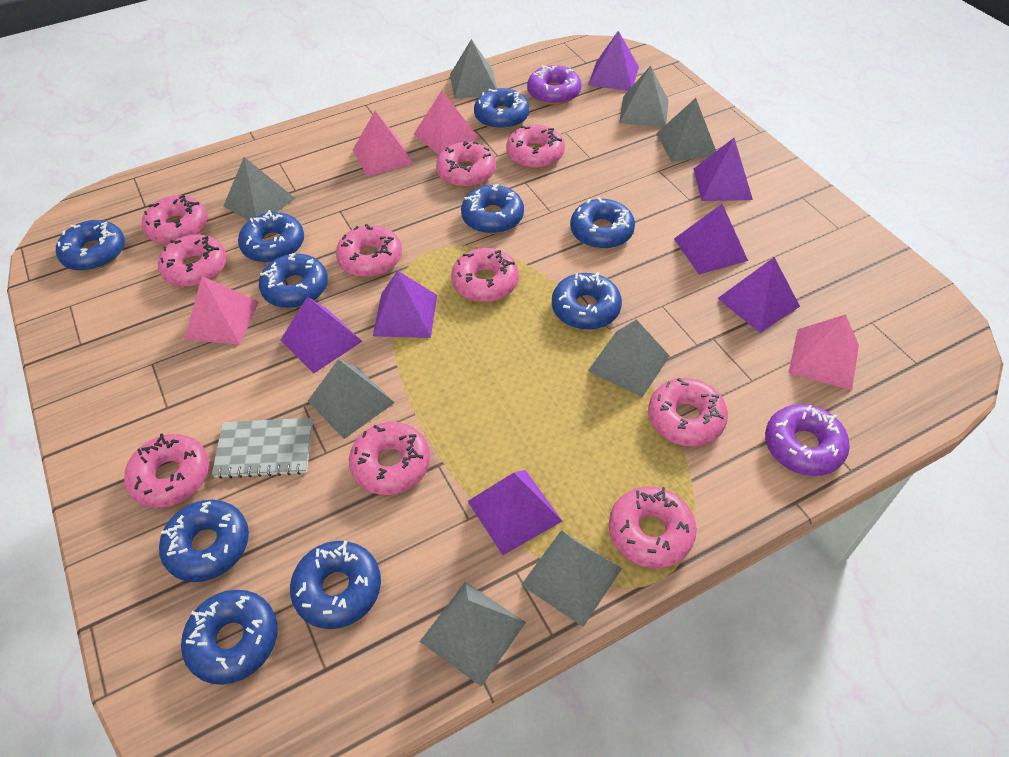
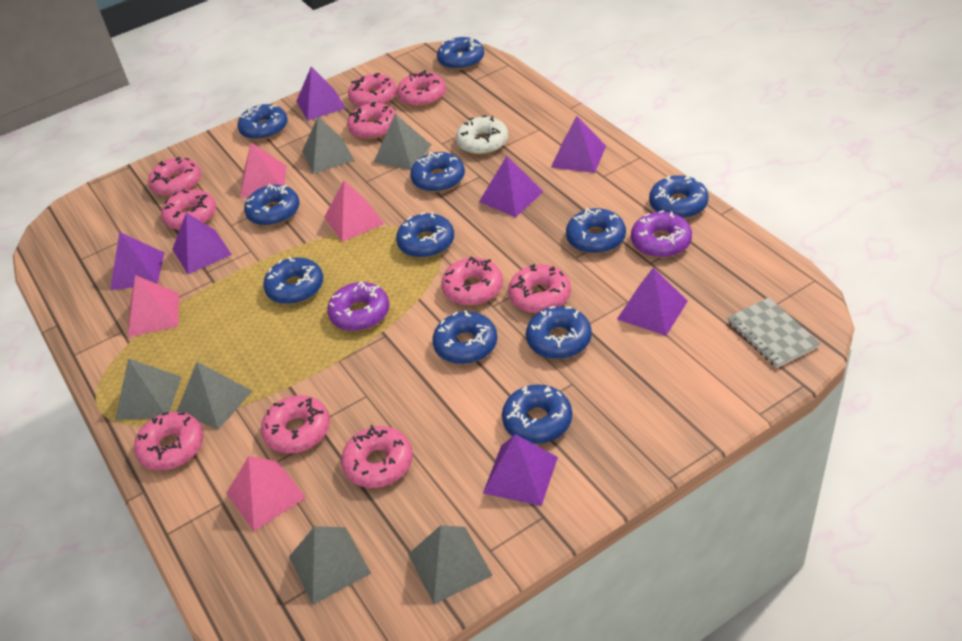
blue donut: [56,220,125,271] [159,500,249,582] [181,590,278,685] [238,210,304,263] [259,253,328,308] [290,540,381,629] [461,184,524,234] [474,88,530,130] [552,272,622,330] [570,197,635,249] = 10 -> [238,104,288,140] [244,184,300,226] [263,257,323,304] [396,212,454,258] [410,152,465,192] [433,310,497,364] [437,37,484,70] [502,384,572,444] [526,306,592,359] [566,208,626,254] [649,175,709,219] = 11
grey pyramid: [224,157,295,221] [308,359,395,439] [420,582,526,687] [450,39,497,99] [521,530,622,627] [588,319,670,397] [619,66,669,127] [657,98,716,162] = 8 -> [115,358,181,420] [177,362,252,430] [289,526,371,605] [302,117,354,174] [374,114,431,170] [408,525,493,604] = 6
white donut: none = 0 -> [456,115,508,155] = 1

